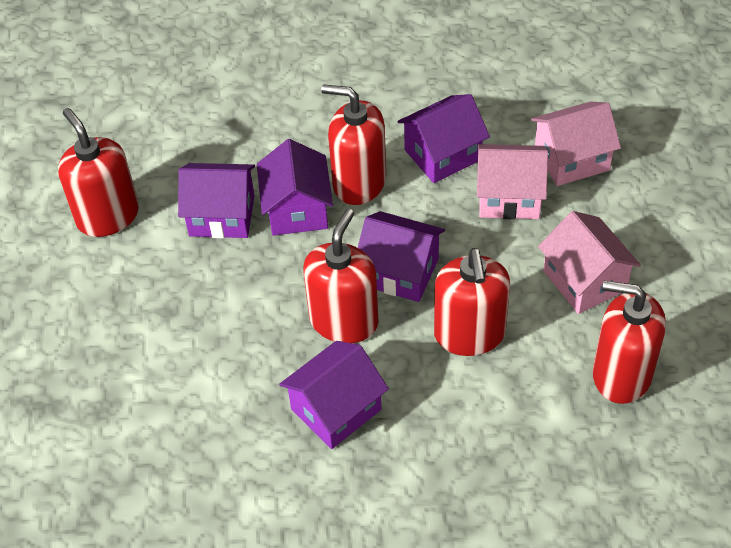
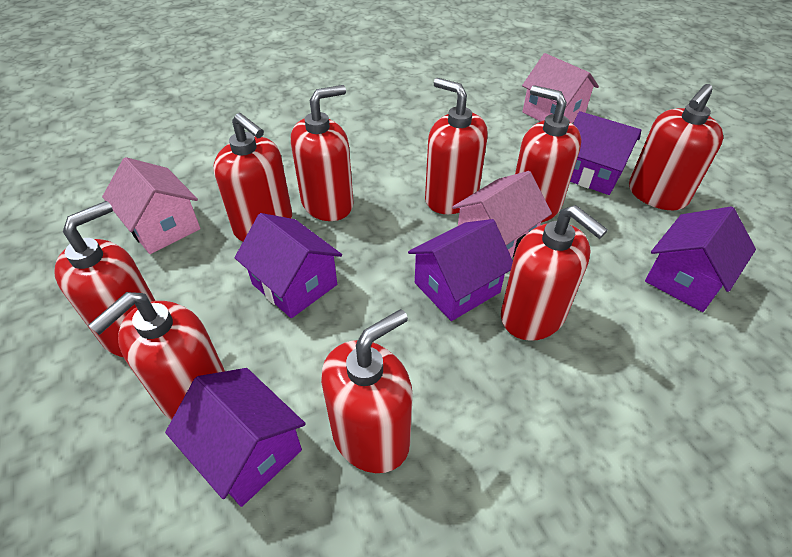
red soap dispenser: [58,108,139,237] [303,209,379,343] [321,84,386,205] [434,248,510,356] [593,281,666,404] = 5 -> [54,201,156,357] [88,292,225,420] [213,113,292,241] [291,85,354,221] [321,309,413,473] [425,78,488,214] [501,205,608,341] [515,85,581,223] [629,84,723,210] = 9

